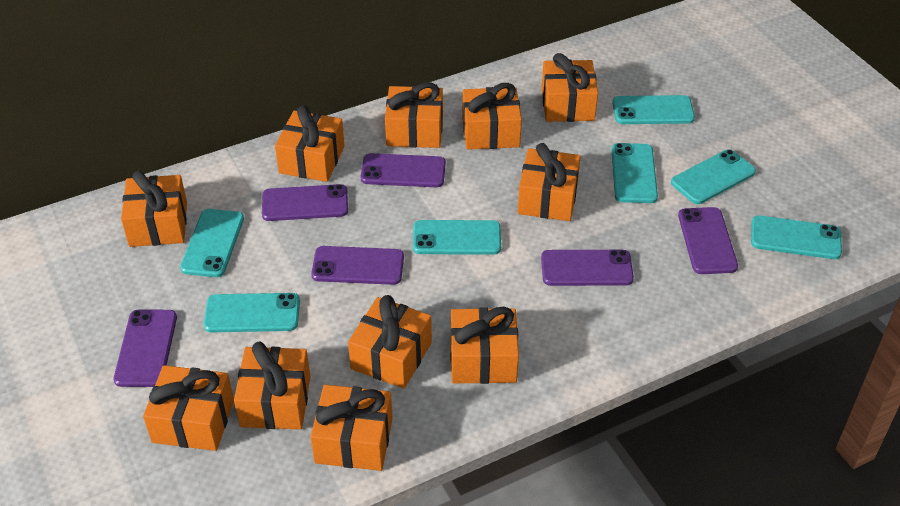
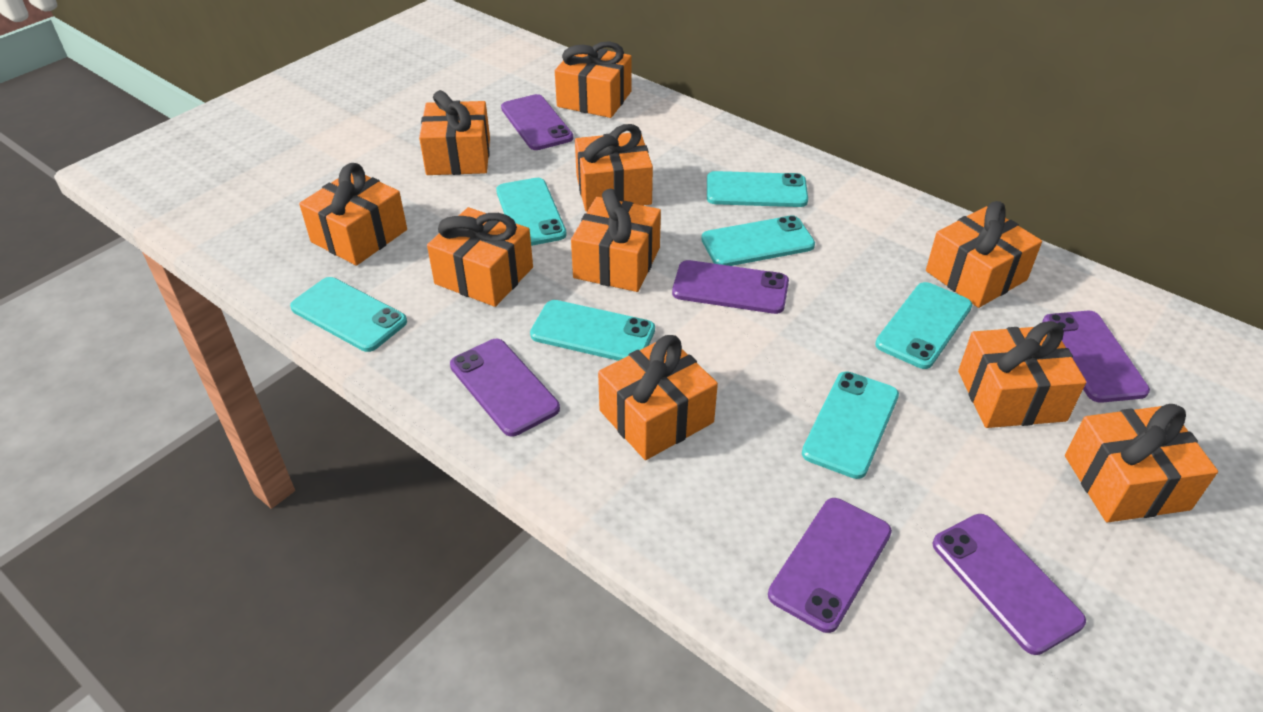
orange gift: [121,170,187,247] [143,365,234,451] [234,342,311,429] [275,105,345,182] [310,385,393,471] [348,295,432,389] [385,82,443,148] [450,306,519,384] [463,83,522,150] [518,143,581,221] [542,53,598,122] = 11 -> [299,163,407,266] [419,90,490,175] [427,207,533,307] [555,41,632,118] [571,189,661,292] [575,124,653,212] [598,335,718,460] [926,201,1042,308] [958,321,1086,428] [1065,404,1218,522] = 10

